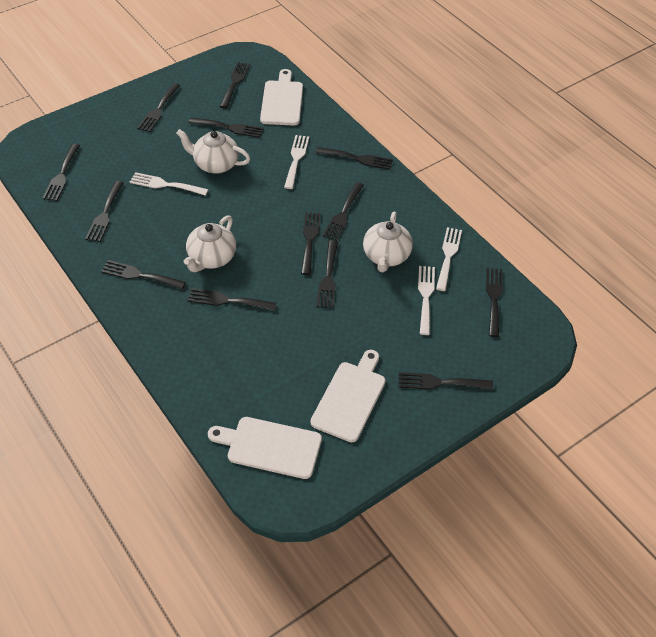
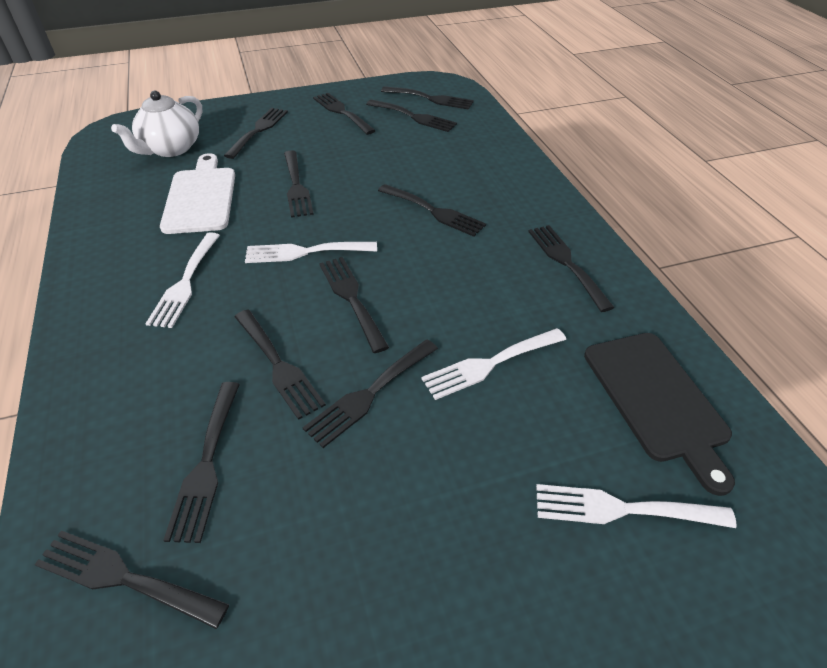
black cutting board: none = 0 -> [584,333,735,496] = 1
black fork: [43,144,80,201] [85,181,123,242] [101,260,186,289] [137,83,180,132] [187,288,276,311] [188,117,264,138] [220,62,250,108] [301,212,320,275] [316,147,393,170] [316,240,338,309] [322,182,364,241] [399,372,493,390] [486,268,503,337] = 13 -> [34,530,229,629] [163,382,240,543] [224,108,288,159] [234,310,326,420] [284,150,314,218] [302,339,438,448] [313,93,376,135] [319,257,389,353] [366,99,457,132] [378,184,486,237] [381,86,474,110] [528,225,615,312] = 12
white cutting board: [208,417,322,479] [260,69,303,126] [310,350,385,442] = 3 -> [160,153,235,234] = 1
white teapot: [176,129,250,174] [184,215,236,272] [363,212,413,272] = 3 -> [111,91,202,157] = 1

